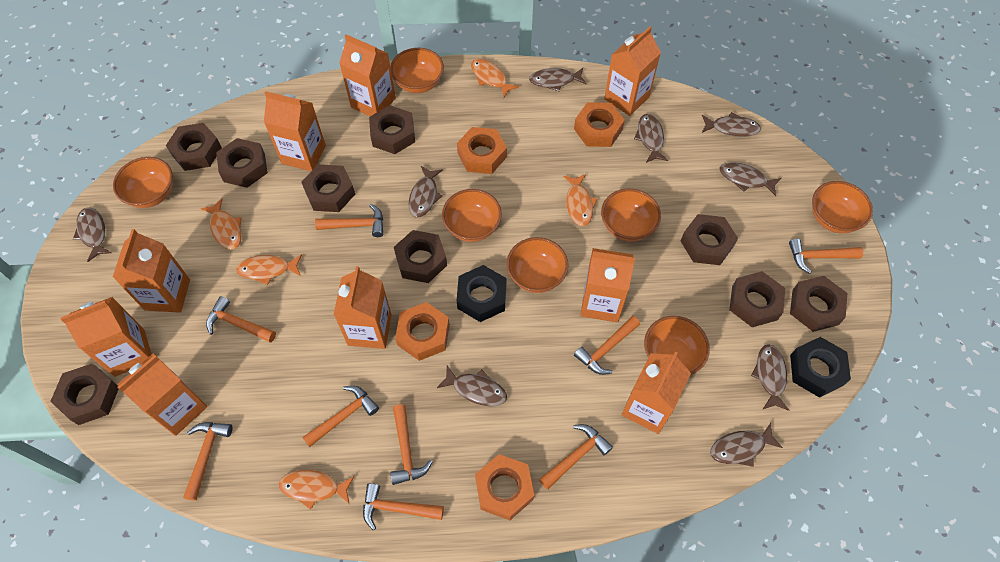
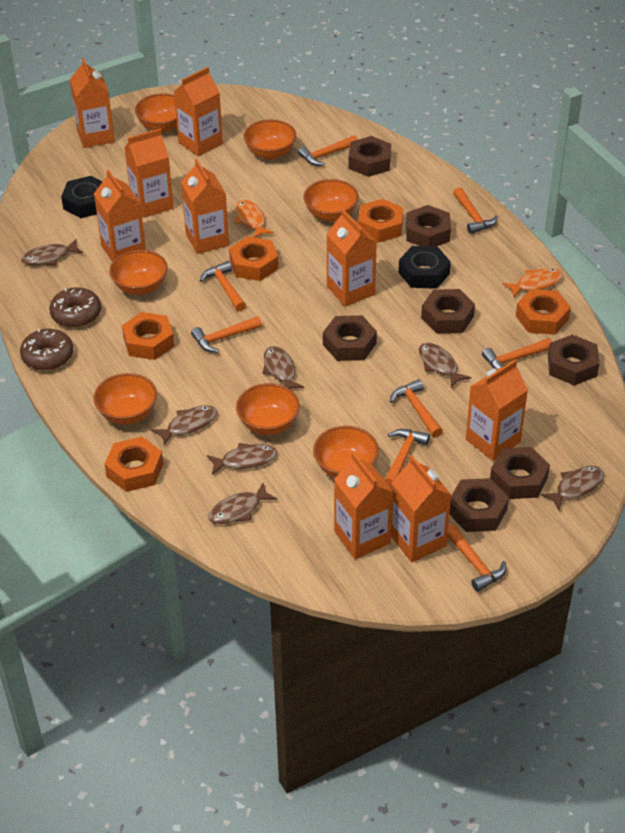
brown donut: none = 0 -> [20,329,73,371] [49,287,101,328] = 2
brown fish: [73,207,111,262] [409,166,443,218] [437,366,507,407] [529,68,586,91] [634,114,668,163] [702,112,761,137] [710,423,783,467] [719,162,781,196] [751,344,790,411] = 9 -> [21,239,83,265] [151,405,217,446] [207,443,277,475] [208,483,278,524] [262,346,304,389] [419,342,471,388] [541,466,604,510] = 7
brown nut: [50,363,119,425] [166,123,222,171] [216,138,268,188] [301,164,355,212] [369,105,415,154] [394,230,447,283] [681,214,738,265] [729,271,785,327] [790,276,847,332] = 9 -> [323,315,377,361] [348,136,391,177] [406,205,451,247] [421,289,475,333] [449,478,509,532] [490,447,550,499] [548,334,600,385] = 7
orange fish: [200,198,241,250] [236,254,302,285] [279,470,355,510] [471,59,519,98] [563,174,597,226] = 5 -> [235,200,274,238] [502,268,563,298] = 2
orange hammer: [183,422,233,501] [206,296,276,342] [302,386,379,447] [315,204,383,237] [363,483,444,530] [390,404,433,485] [539,424,613,489] [574,316,640,375] [789,239,863,274] = 9 -> [191,316,262,353] [200,261,246,311] [298,135,358,166] [384,429,430,487] [390,379,443,438] [447,524,506,592] [453,187,498,234] [482,338,552,370] = 8
orange nut: [395,302,450,361] [457,127,507,174] [475,454,534,520] [574,102,625,147] = 4 -> [104,437,163,492] [122,312,175,360] [229,236,279,281] [358,199,403,243] [516,289,571,335] = 5

